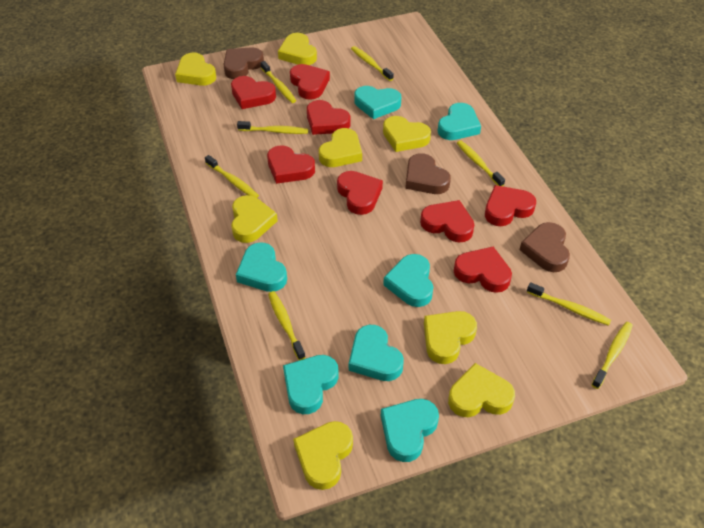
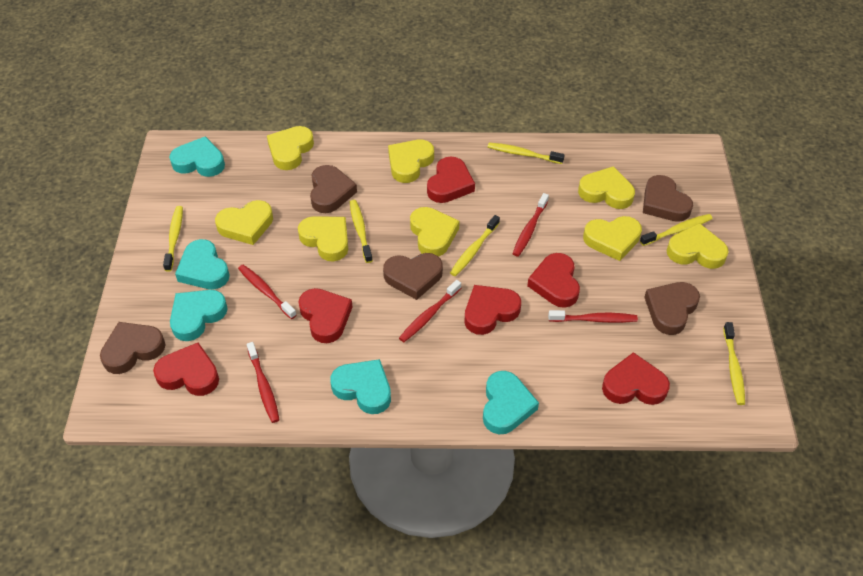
brown heart: [223,47,264,79] [405,153,451,194] [519,222,570,272] = 3 -> [100,322,166,374] [310,165,357,213] [383,253,443,300] [643,175,693,222] [644,282,700,335] = 5
red heart: [231,76,276,109] [267,145,315,184] [290,64,330,100] [307,100,351,135] [337,171,383,215] [420,200,474,242] [454,247,512,293] [485,185,536,226] = 8 -> [153,343,219,396] [298,288,353,343] [427,156,475,203] [465,285,521,335] [527,253,580,308] [602,352,670,405] = 6
red toothbrush: none = 0 -> [238,265,297,319] [247,342,279,423] [399,280,461,342] [513,193,549,257] [548,310,638,323] = 5
turquoise heart: [236,242,287,292] [283,355,339,414] [349,325,404,381] [354,86,401,119] [381,399,439,462] [383,254,433,307] [438,103,481,140] = 7 -> [169,136,225,177] [170,290,228,341] [175,239,230,289] [330,359,391,414] [483,371,539,434] = 5
yellow toothbrush: [205,155,259,198] [237,121,308,134] [260,61,296,103] [268,291,306,360] [351,46,394,81] [457,140,505,186] [527,282,611,326] [592,322,633,389] = 8 -> [163,206,183,272] [350,200,373,263] [450,215,500,276] [488,143,565,164] [640,214,713,246] [723,322,745,405] = 6

